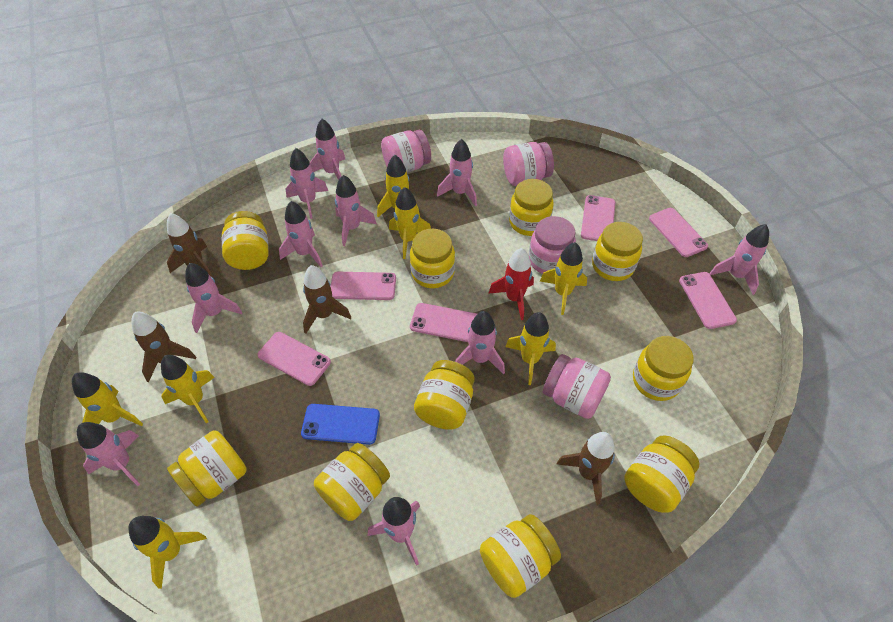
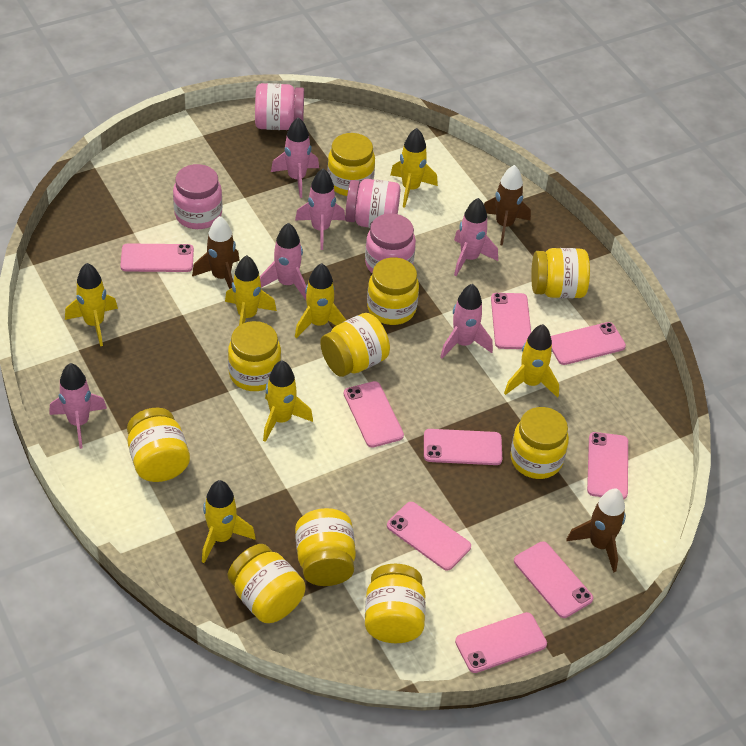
blue phone: [301,404,380,445] = 1 -> none = 0
brown rocket: [131,312,196,382] [167,213,213,278] [303,265,351,334] [557,432,615,505] = 4 -> [192,216,240,289] [484,165,531,245] [566,489,626,573] = 3
pink phone: [257,332,331,386] [330,272,396,300] [410,303,477,342] [581,195,615,241] [649,208,708,257] [679,272,737,329] = 6 -> [120,243,194,272] [344,381,404,448] [387,502,471,571] [424,429,502,465] [455,612,547,673] [491,293,531,349] [514,542,593,618] [551,322,626,365] [587,432,628,499] = 9
pink rocket: [77,422,140,486] [185,263,242,333] [279,201,323,267] [286,148,328,219] [310,119,345,180] [335,175,377,246] [368,497,420,566] [437,139,477,206] [455,311,505,375] [709,224,769,295] = 10 -> [49,363,107,449] [260,223,306,300] [271,117,319,198] [295,168,345,250] [440,284,493,358] [454,198,498,276] = 6
red rocket: [488,248,534,320] = 1 -> none = 0

